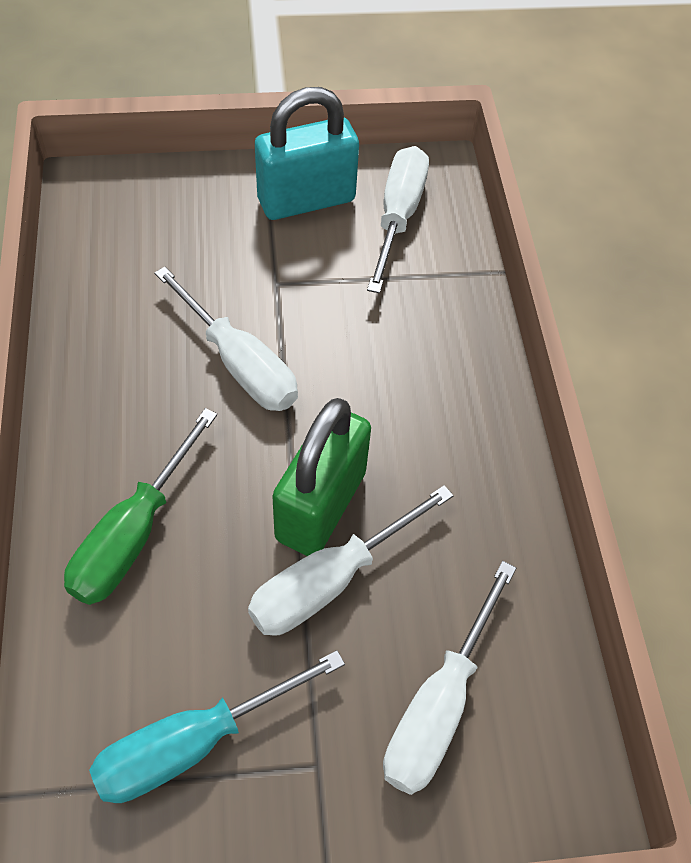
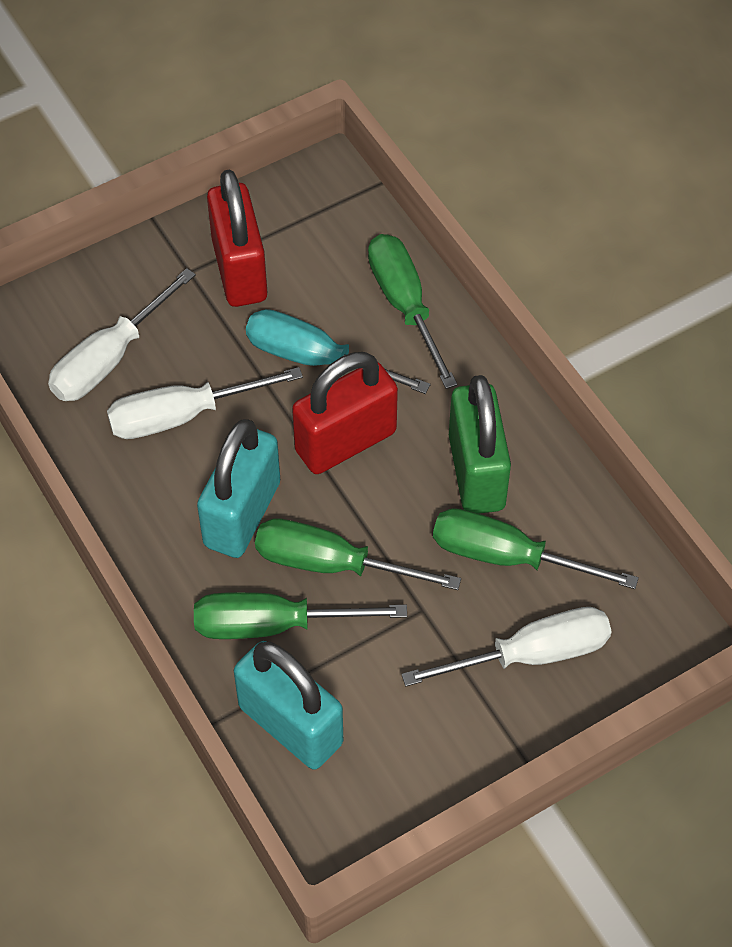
green screwdriver: [64,408,217,605] = 1 -> [194,592,407,639] [255,518,461,590] [368,234,457,389] [433,508,639,589] = 4
red padlock: none = 0 -> [207,169,267,307] [292,352,398,474] = 2
turquoise padlock: [255,87,359,220] = 1 -> [197,419,280,558] [234,641,343,770] = 2
white screwdriver: [154,267,298,411] [248,485,454,636] [367,146,429,293] [383,561,516,795] = 4 -> [48,268,196,401] [107,367,303,439] [401,607,612,686] = 3

